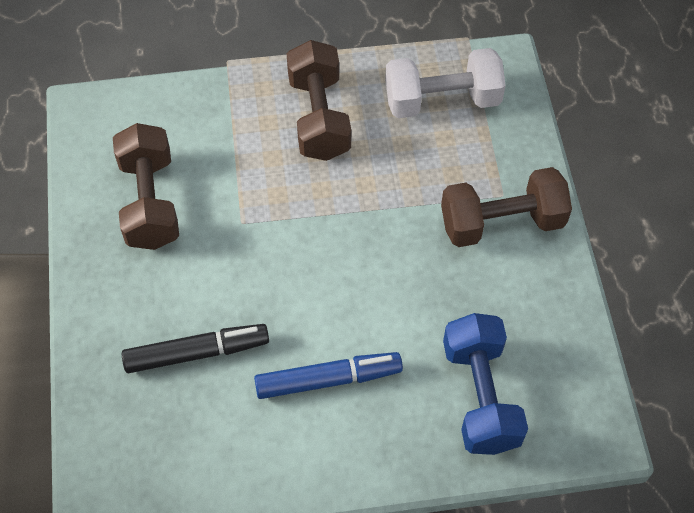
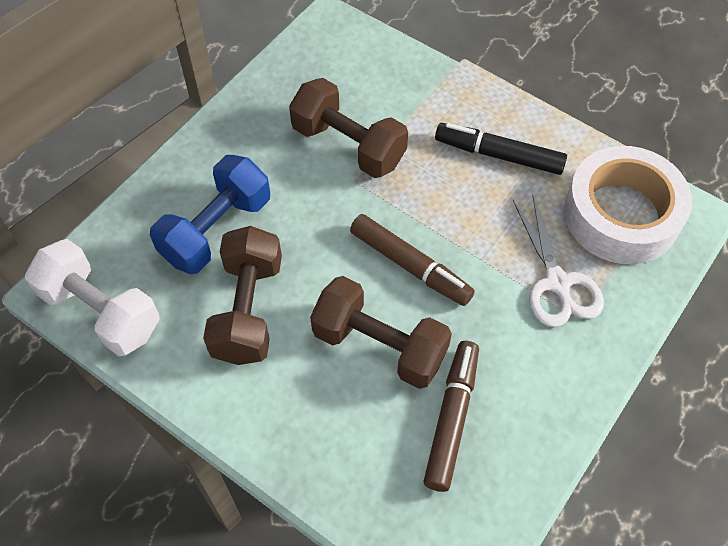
blue marker: [254,352,403,399] = 1 -> none = 0
brown marker: none = 0 -> [350,214,475,306] [423,341,479,492] = 2
white scissors: none = 0 -> [513,195,604,327] = 1
white tape: none = 0 -> [564,146,692,265] = 1

